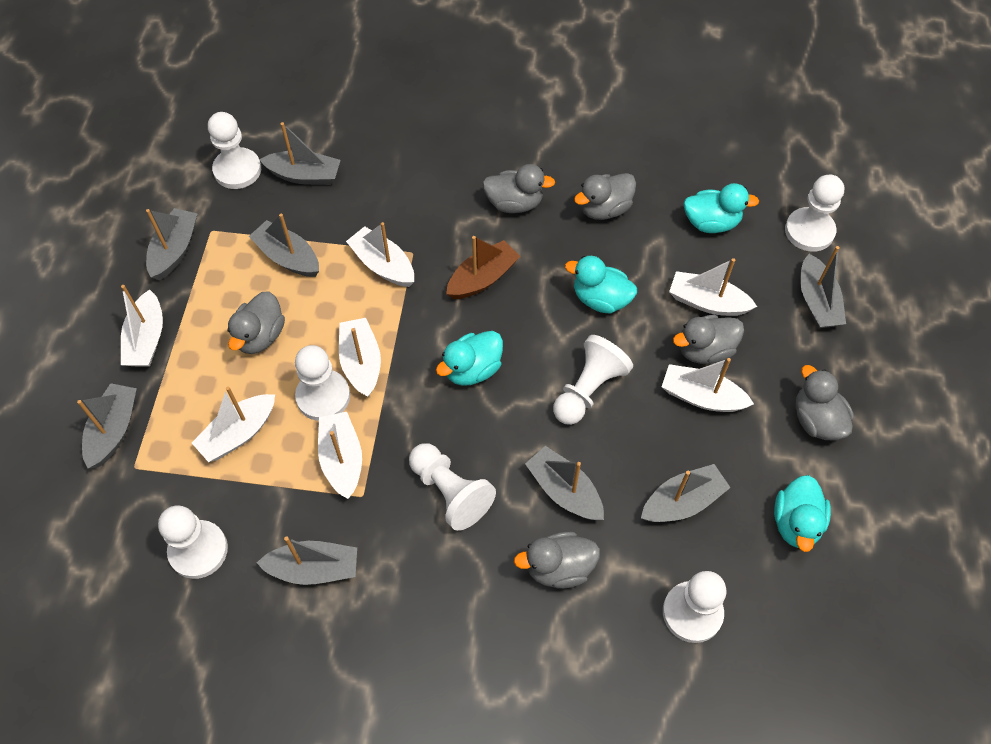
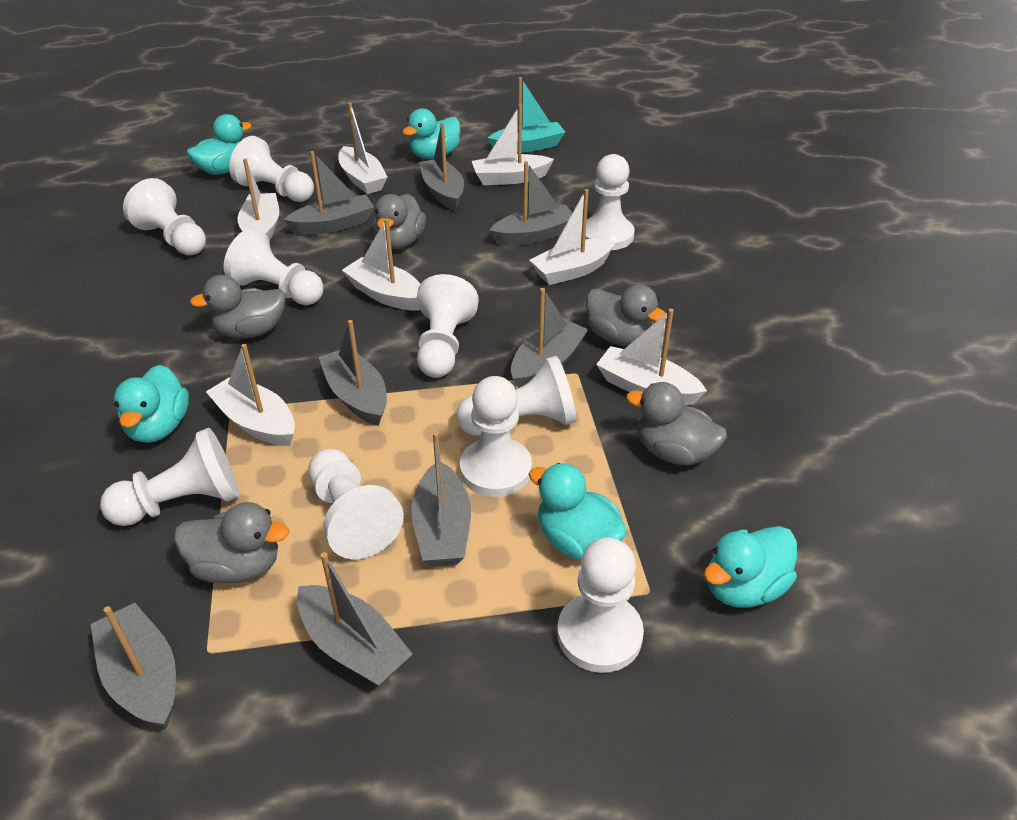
brown boat: [446,236,520,299] = 1 -> none = 0
grey duck: [227,291,285,354] [483,164,555,213] [514,531,600,589] [574,173,636,220] [673,315,744,364] [795,365,854,440] = 6 -> [174,502,289,583] [190,275,286,338] [373,194,426,249] [586,284,667,346] [626,382,727,466] = 5
turquoise boat: none = 0 -> [488,77,565,153] = 1
turquoise duck: [436,331,503,386] [565,256,637,314] [683,183,759,233] [774,475,831,552] = 4 -> [114,365,189,443] [187,114,252,175] [402,108,460,159] [529,463,627,559] [704,526,797,607] = 5
white pawn: [158,505,228,579] [208,112,261,189] [295,345,350,421] [409,443,496,531] [553,335,633,425] [663,571,726,643] [785,175,844,252] = 7 -> [100,428,239,526] [123,178,206,255] [224,228,324,305] [229,136,314,202] [308,449,404,559] [416,274,479,378] [456,356,576,436] [460,376,532,497] [557,537,644,673] [581,154,635,250] = 10

